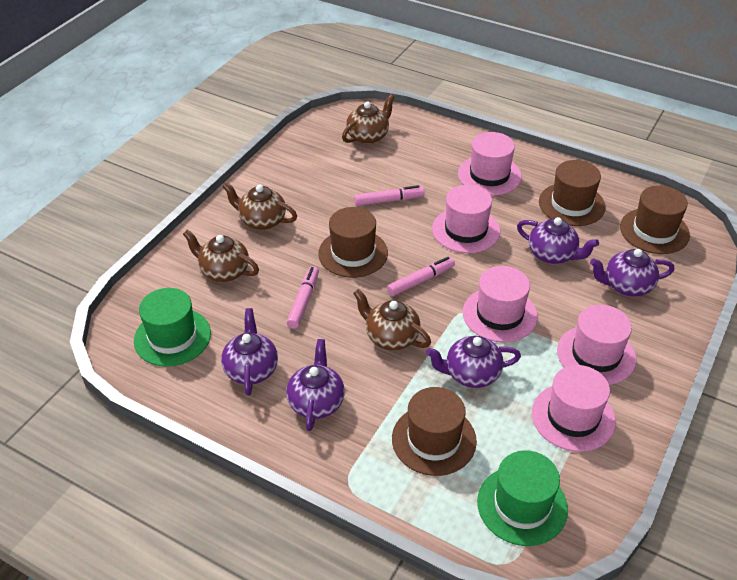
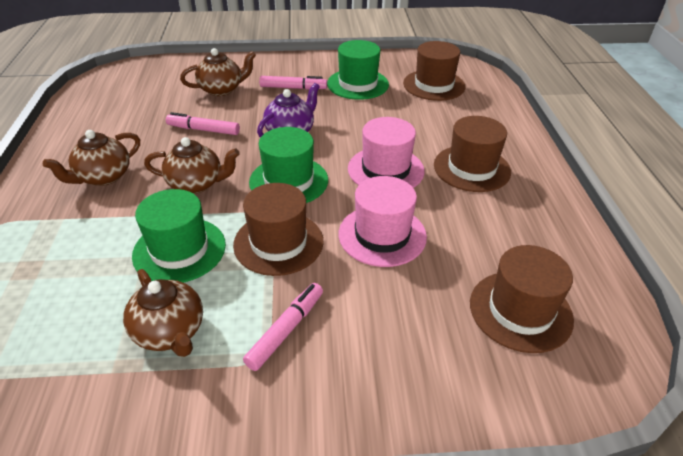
green hat: [134,288,211,367] [477,450,568,546] = 2 -> [132,189,226,283] [249,127,328,203] [327,40,389,100] = 3
pink hat: [432,185,500,253] [458,132,522,196] [463,266,538,342] [532,365,616,452] [557,305,636,385] = 5 -> [339,176,427,267] [348,117,425,188] = 2
purple teapot: [221,308,278,396] [286,339,345,431] [426,336,521,388] [517,217,599,264] [590,249,675,296] = 5 -> [257,83,320,138] = 1

